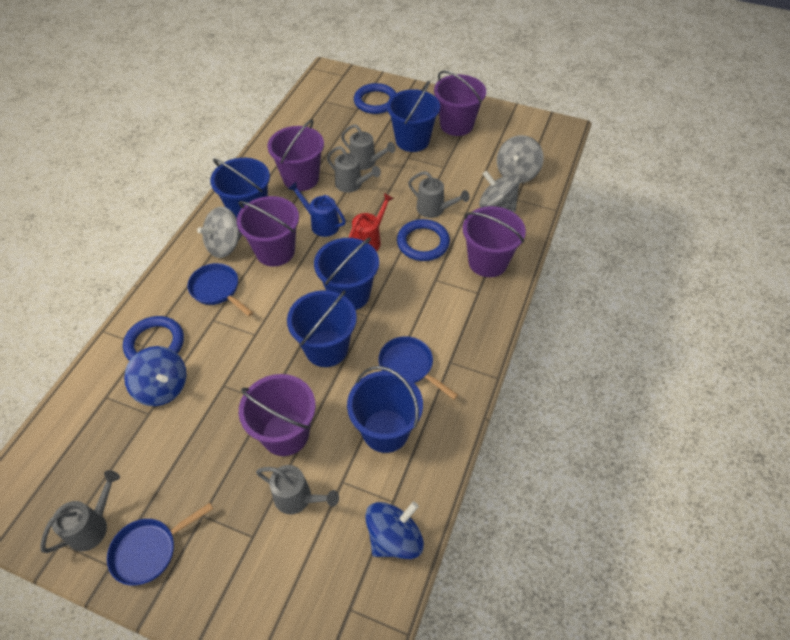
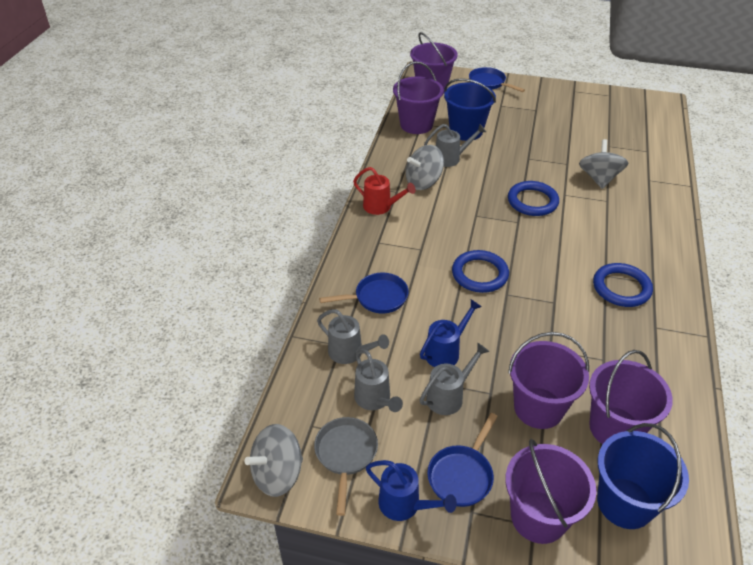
blue bucket: [210,158,270,218] [287,290,357,367] [314,238,379,310] [347,366,423,453] [387,81,440,152] = 5 -> [444,78,496,141] [597,423,689,529] = 2
blue spinning top: [124,346,186,406] [365,502,424,559] = 2 -> none = 0
blue watering can: [288,182,346,237] = 1 -> [366,460,457,521] [420,299,482,367] = 2
grey pan: none = 0 -> [314,417,378,516] = 1
grey watering can: [40,470,120,553] [256,465,339,514] [327,146,381,193] [341,124,396,170] [408,171,469,218] = 5 -> [317,309,389,364] [354,349,403,412] [419,343,489,415] [424,124,486,167] = 4

